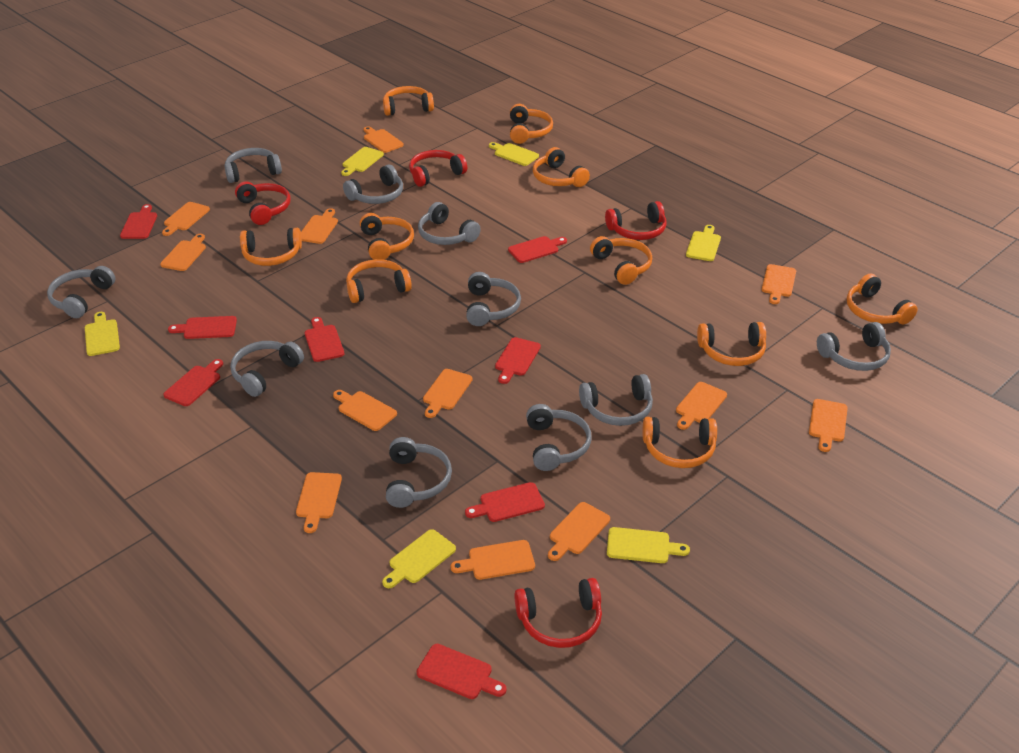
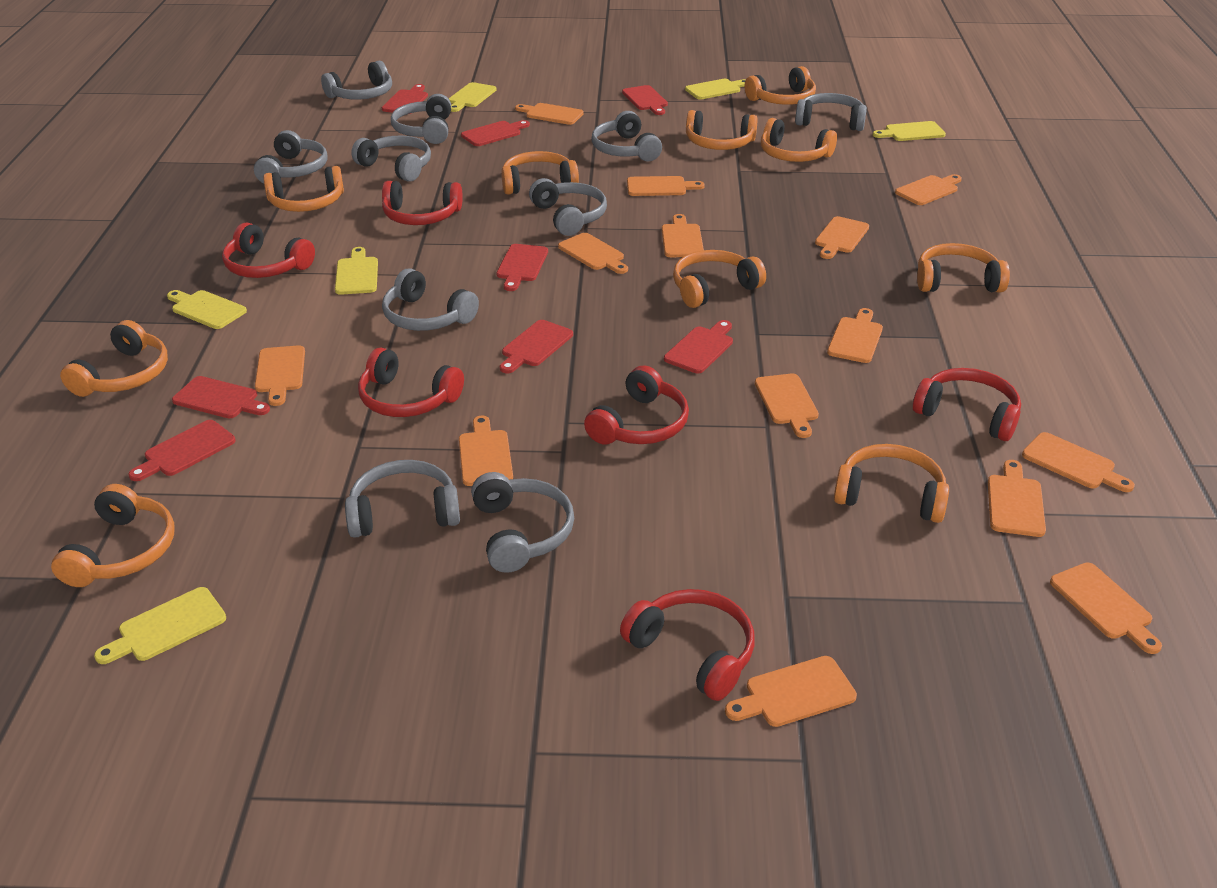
orange cutting board: [160,234,206,271] [162,202,210,236] [296,472,342,533] [301,208,338,244] [333,390,397,431] [364,126,404,153] [423,369,472,418] [451,540,535,580] [548,502,610,561] [676,382,727,430] [762,264,796,304] [809,399,848,452] = 12 -> [255,345,305,406] [459,416,513,486] [515,103,584,125] [558,233,628,274] [627,176,705,196] [662,214,704,257] [725,656,857,727] [755,373,819,438] [815,216,869,259] [827,308,883,363] [895,174,962,205] [988,460,1046,537] [1022,432,1135,492] [1050,563,1162,654] = 14
red headphones: [235,181,291,225] [409,150,467,187] [514,578,602,648] [605,201,666,240] = 4 -> [222,222,315,278] [358,347,464,417] [382,181,463,225] [584,366,689,445] [620,589,755,701] [913,368,1021,441] = 6

